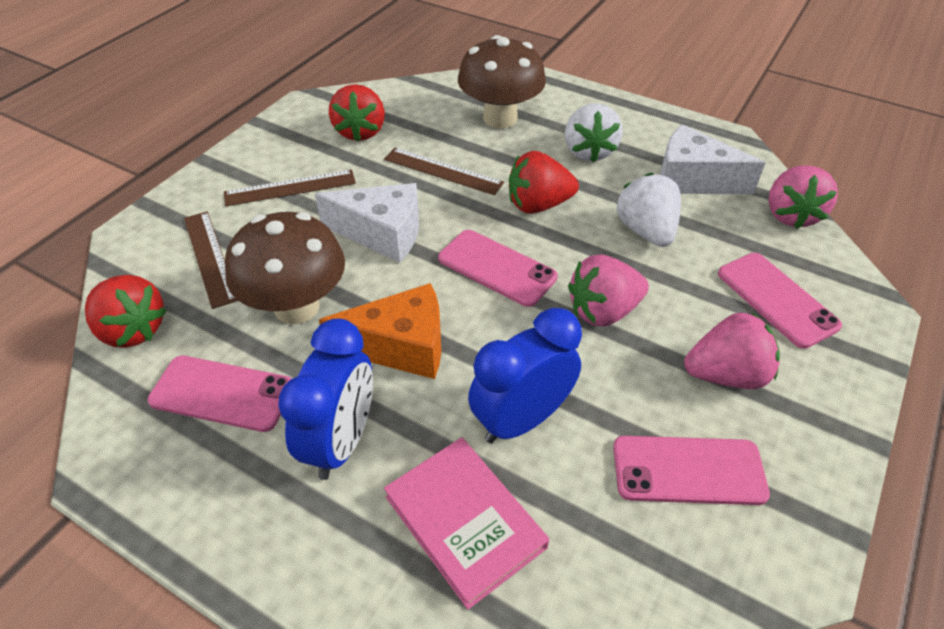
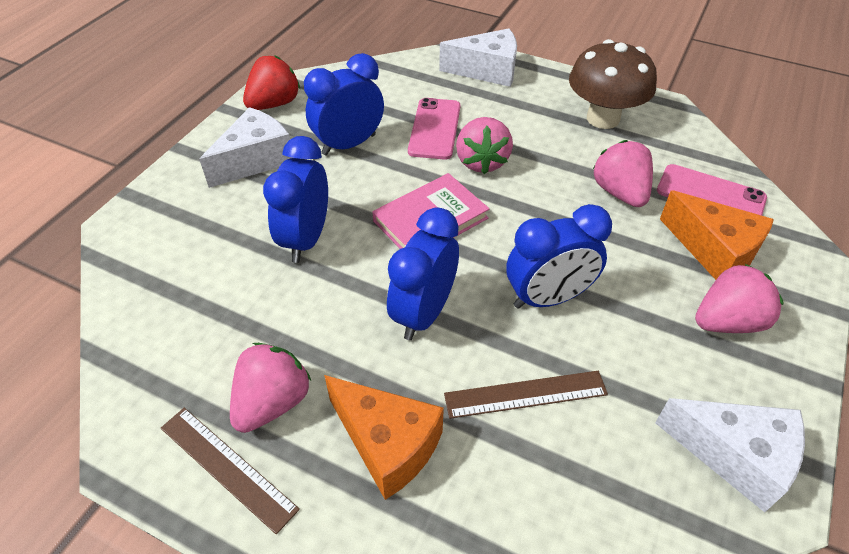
blue clock: [278,318,373,480] [468,308,582,444] = 2 -> [263,136,328,263] [304,53,384,156] [387,207,459,340] [507,204,612,309] = 4
brown mushroom: [225,212,345,324] [458,35,546,128] = 2 -> [569,39,657,129] = 1
brown ruler: [184,211,238,309] [224,170,356,206] [384,147,504,195] = 3 -> [161,408,300,534] [444,371,608,419] = 2
orange cheese: [319,283,441,379] = 1 -> [324,375,444,500] [660,190,774,280] = 2
pink phone: [147,356,291,432] [438,230,558,307] [613,436,770,505] [718,253,842,349] = 4 -> [408,98,461,160] [657,164,767,216] = 2
pink strawberry: [568,255,649,326] [684,313,780,389] [768,165,838,229] = 3 -> [230,343,311,433] [456,117,513,174] [593,140,653,207] [695,264,783,333] = 4
red strawberry: [85,275,167,348] [329,84,385,142] [509,151,579,214] = 3 -> [243,56,300,110] = 1
white cheese: [315,183,419,263] [660,124,765,194] = 2 -> [199,107,292,188] [439,28,517,87] [655,398,805,512] = 3
white strawberry: [565,103,623,162] [617,173,681,247] = 2 -> none = 0

